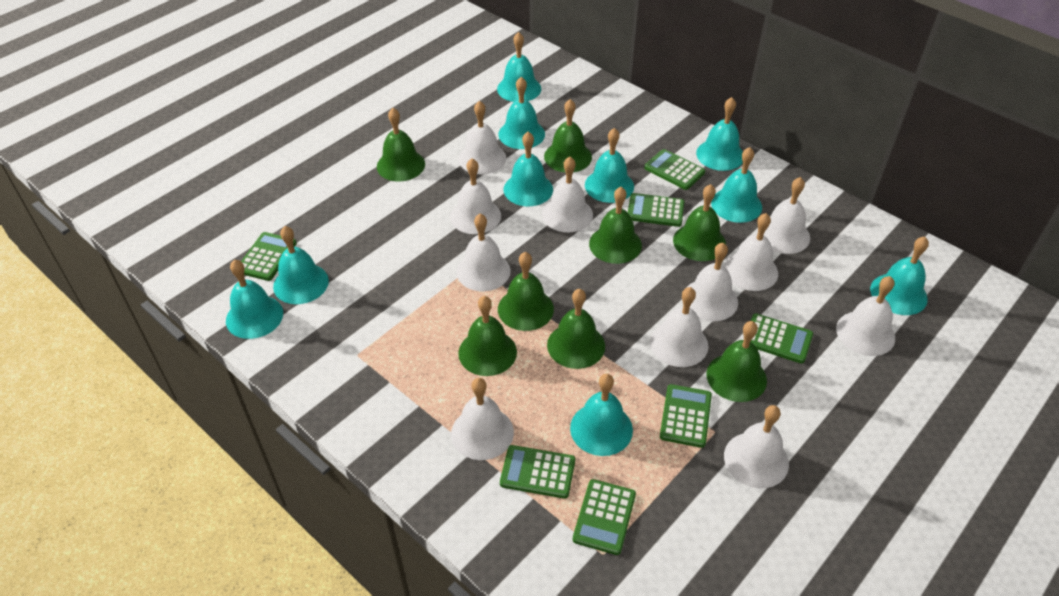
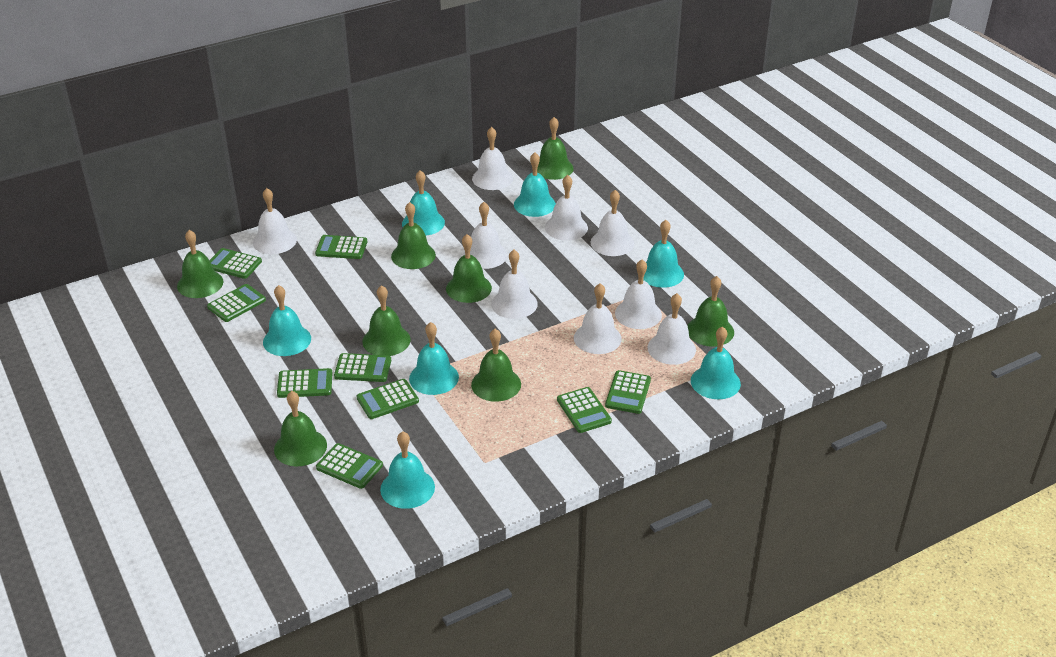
green calculator: [241,232,297,281] [500,445,575,499] [573,479,636,555] [628,193,684,227] [644,149,705,190] [660,384,712,448] [750,313,813,364] = 7 -> [207,284,266,322] [210,248,262,279] [277,368,332,398] [315,235,367,259] [316,443,383,489] [334,353,391,382] [357,379,419,419] [557,387,612,433] [605,370,651,414] = 9
turquoise bell: [226,260,283,339] [273,226,329,304] [497,32,541,102] [499,77,545,149] [504,132,553,206] [570,374,633,456] [585,128,634,203] [696,97,743,171] [711,147,762,223] [870,237,929,315] = 10 -> [263,285,311,356] [380,431,435,509] [402,170,445,235] [409,322,459,395] [514,152,556,217] [643,220,684,288] [691,326,741,399] = 7
white bell: [450,158,501,234] [451,378,514,460] [456,214,511,291] [458,101,506,174] [542,157,593,232] [650,287,709,367] [686,243,738,321] [724,213,778,291] [724,405,789,488] [757,177,810,254] [836,276,895,356] = 11 -> [253,188,297,254] [463,202,507,269] [472,127,513,190] [491,250,538,319] [545,175,588,240] [574,283,622,354] [590,190,634,256] [615,259,662,329] [648,293,696,365] = 9

